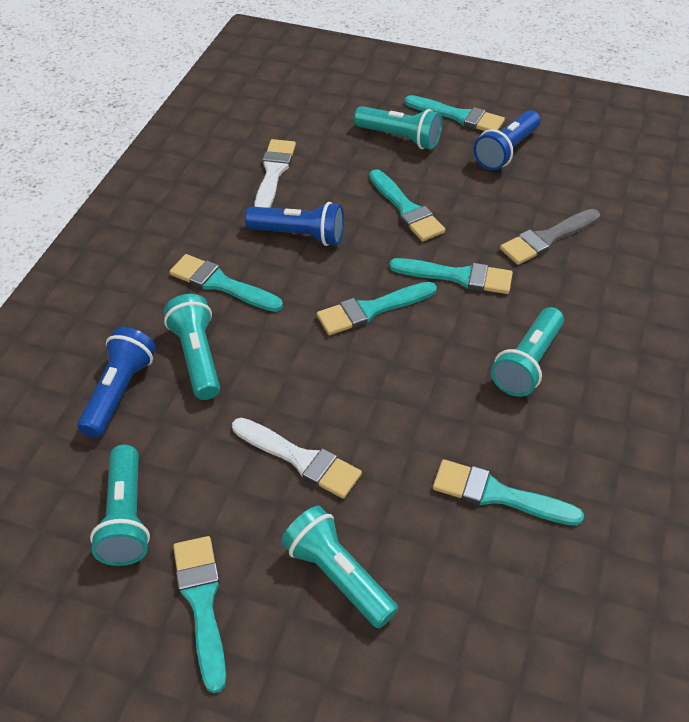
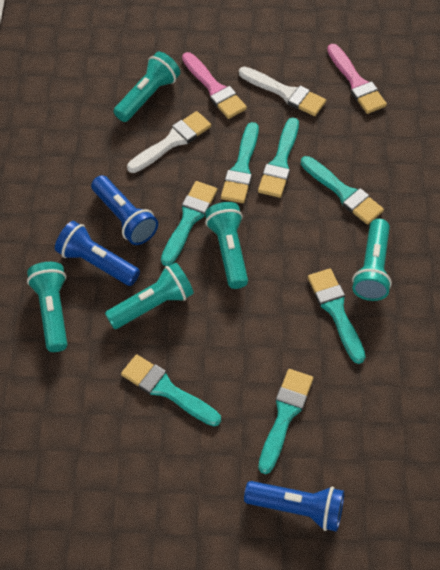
grey brush: [500,209,600,265] = 1 -> none = 0
pink brush: none = 0 -> [182,52,247,119] [327,44,387,114] = 2

